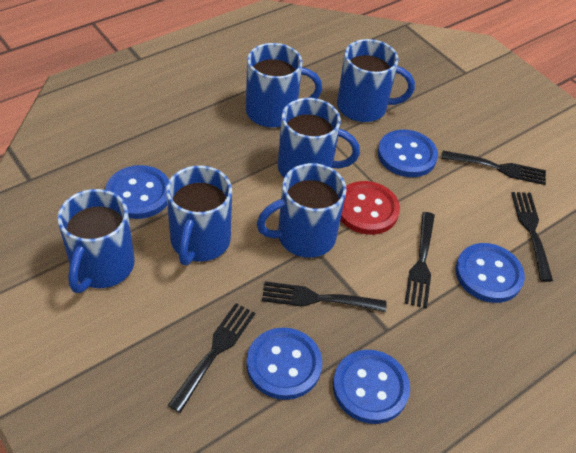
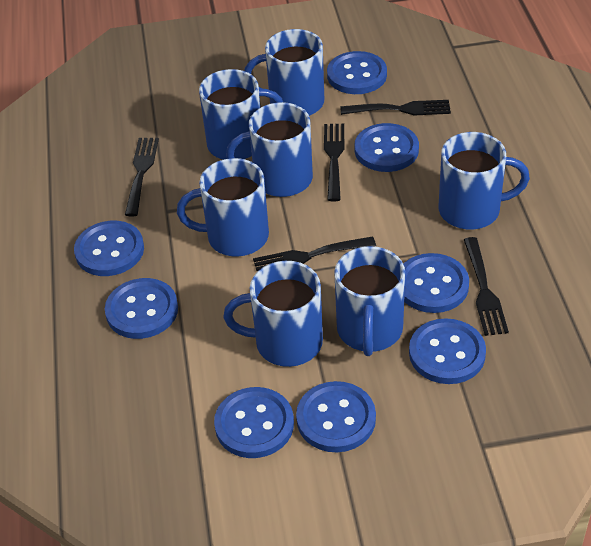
blue button: [105,165,169,219] [246,327,322,400] [333,350,410,424] [378,130,438,177] [455,243,525,303] = 5 -> [74,221,144,276] [105,278,178,339] [214,387,294,458] [296,381,376,452] [327,51,387,94] [354,123,419,172] [403,253,469,313] [409,318,486,384] = 8
blue mug: [58,189,135,293] [166,165,232,266] [246,43,322,127] [257,163,347,258] [278,98,360,178] [337,39,415,122] = 6 -> [177,158,269,256] [199,69,283,160] [224,261,323,367] [226,102,313,197] [244,29,324,116] [334,246,405,356] [439,132,530,230] = 7
red button: [340,181,400,235] = 1 -> none = 0

